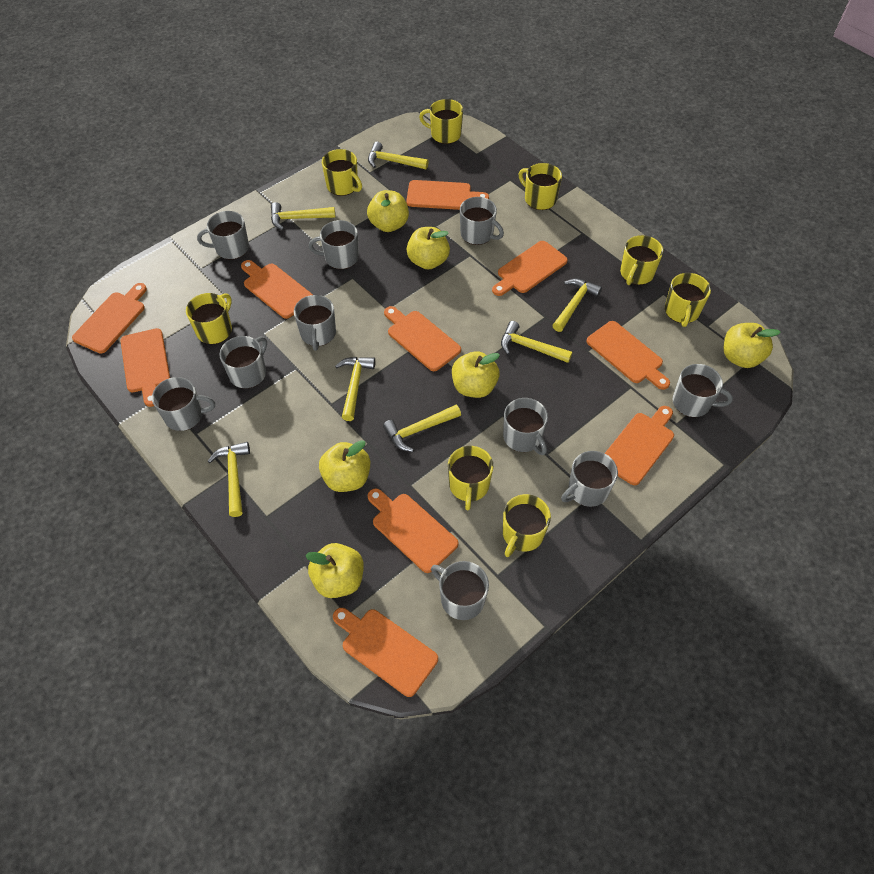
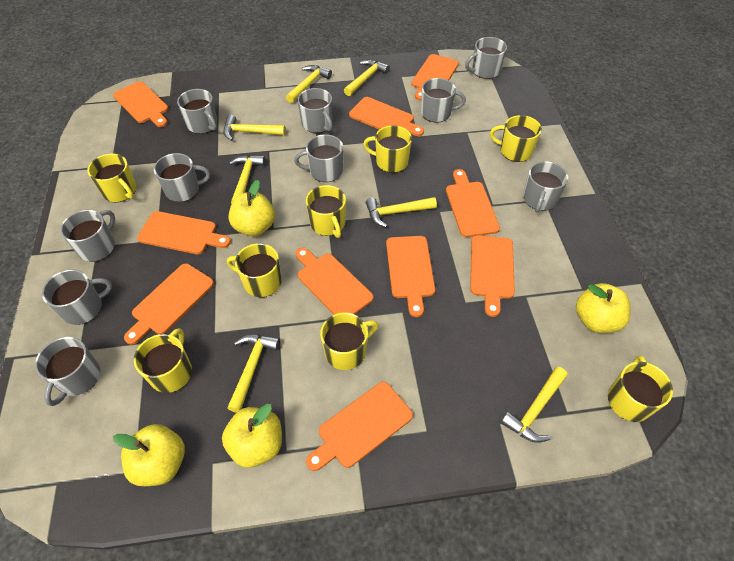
yellow apple: [305,543,364,598] [319,440,370,492] [367,190,409,232] [407,227,450,270] [452,351,500,398] [724,323,781,368] = 6 -> [113,424,185,486] [222,404,282,468] [228,180,275,236] [576,283,630,333] = 4

